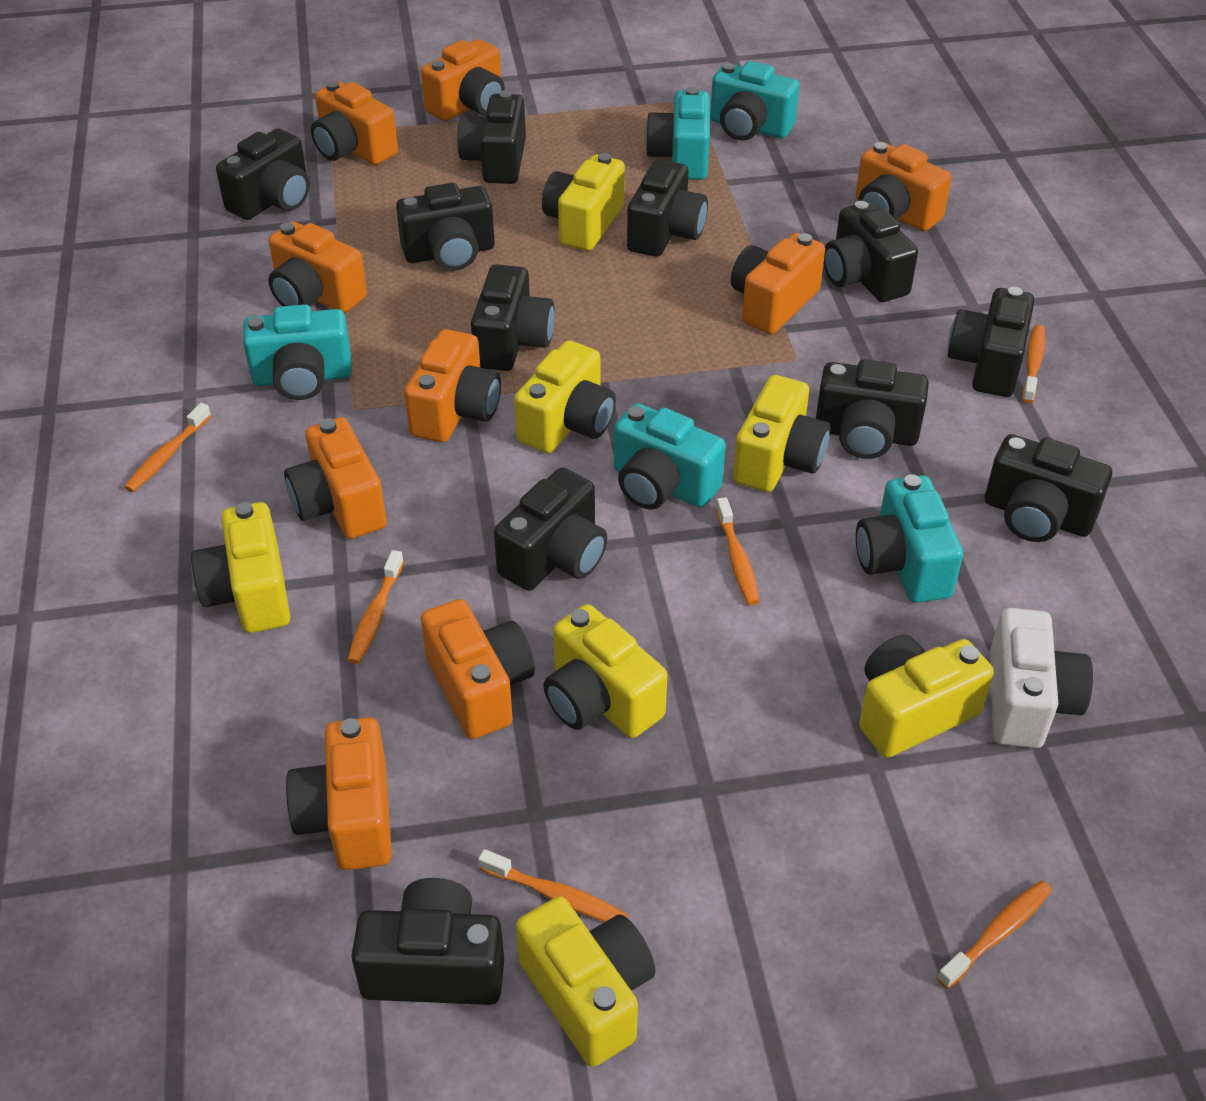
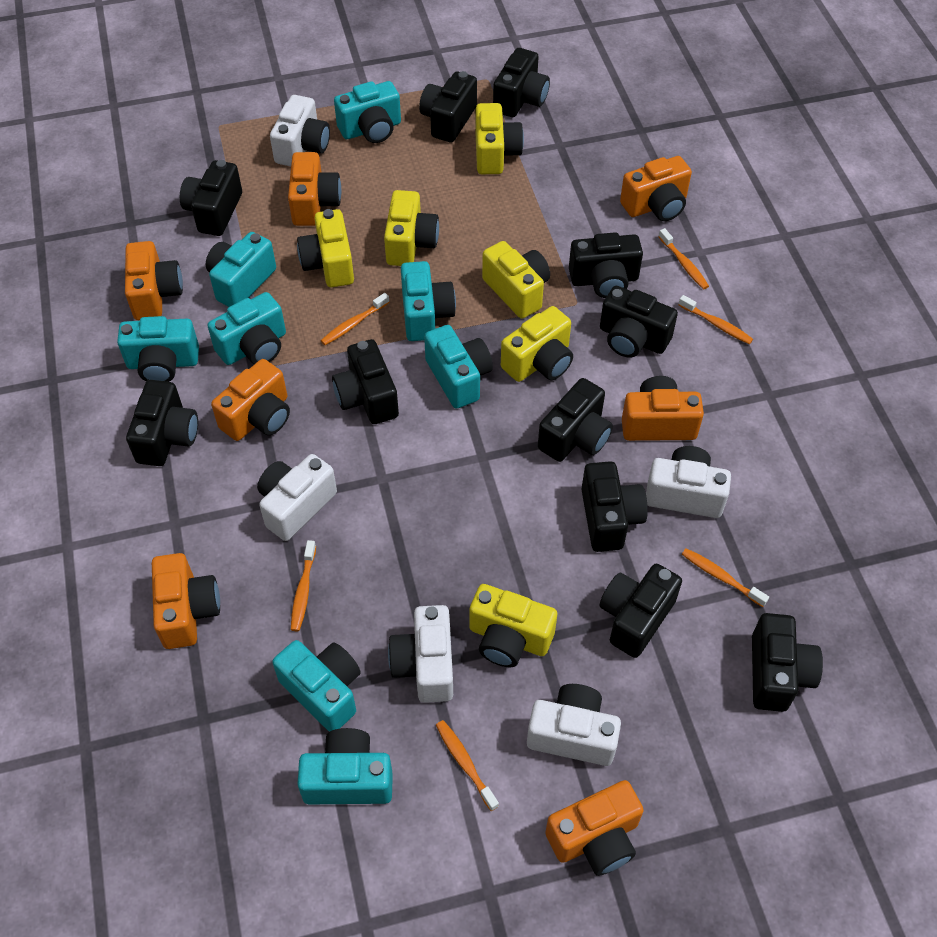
orange camera: [268,222,367,313] [284,417,387,539] [286,717,392,870] [311,81,398,165] [404,329,501,442] [421,39,505,121] [421,599,535,739] [731,233,825,334] [856,142,952,231] = 9 -> [125,241,183,320] [152,553,220,649] [211,359,290,441] [288,152,341,226] [545,780,644,876] [620,156,692,221] [622,376,704,441] = 7
turquoise camera: [243,304,352,400] [614,403,726,510] [645,87,710,180] [710,61,799,141] [856,474,963,603] = 5 -> [117,316,199,382] [206,232,276,307] [207,292,286,365] [272,640,361,732] [297,728,393,804] [334,81,401,143] [401,261,456,341] [424,325,493,409] = 8
white camera: [989,608,1093,748] = 1 -> [257,454,337,541] [270,95,330,166] [388,605,453,703] [527,684,621,766] [646,446,731,518] = 5
yellow camera: [191,502,290,633] [514,340,616,453] [516,896,656,1067] [542,153,625,251] [543,604,667,738] [733,375,831,492] [859,634,994,758] = 7 -> [297,209,354,287] [384,190,439,266] [469,584,557,667] [475,103,524,174] [482,241,550,319] [501,306,573,382] = 6

